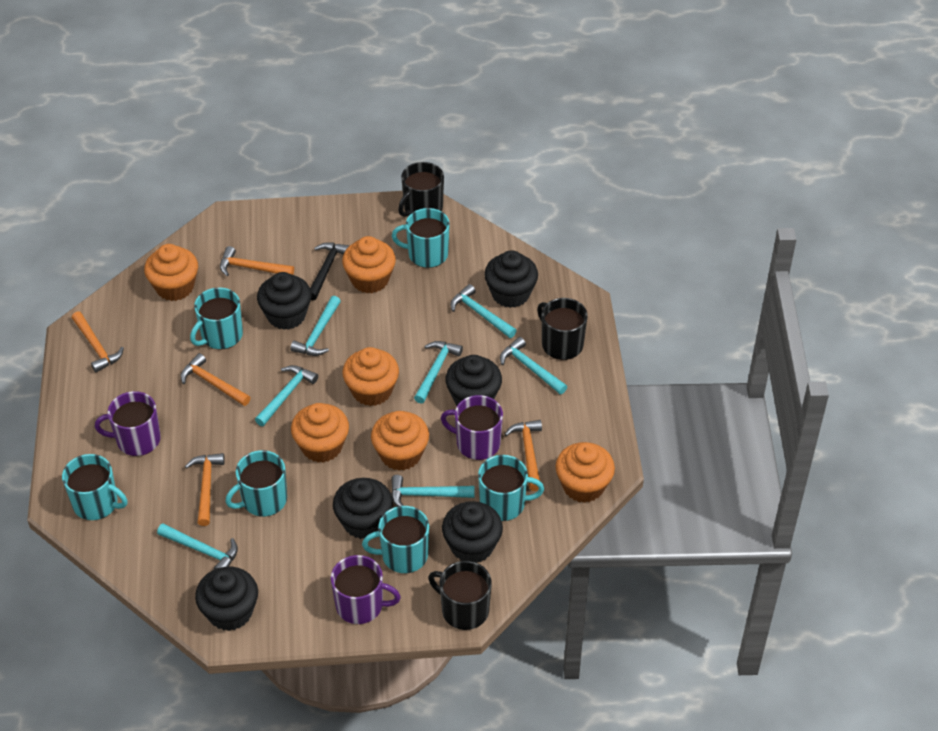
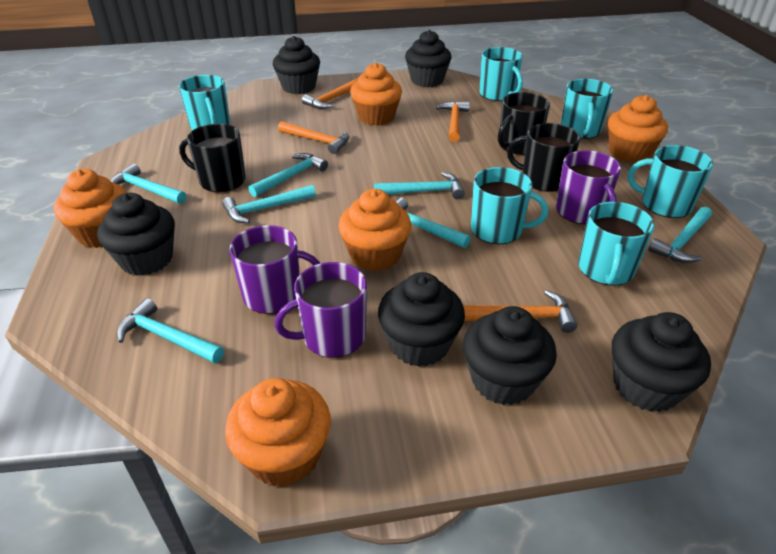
black hammer: [310,242,350,300] = 1 -> none = 0
orange cupcake: [144,244,198,301] [291,403,349,463] [342,236,396,293] [342,347,399,406] [371,411,429,471] [556,442,615,503] = 6 -> [54,169,127,248] [225,378,331,487] [338,189,411,271] [350,63,402,126] [608,95,668,163] = 5
orange hammer: [72,311,124,373] [180,353,251,406] [185,453,225,526] [220,246,294,276] [504,420,542,491] = 5 -> [278,121,349,154] [302,78,358,109] [436,101,470,142] [463,290,577,333] = 4

